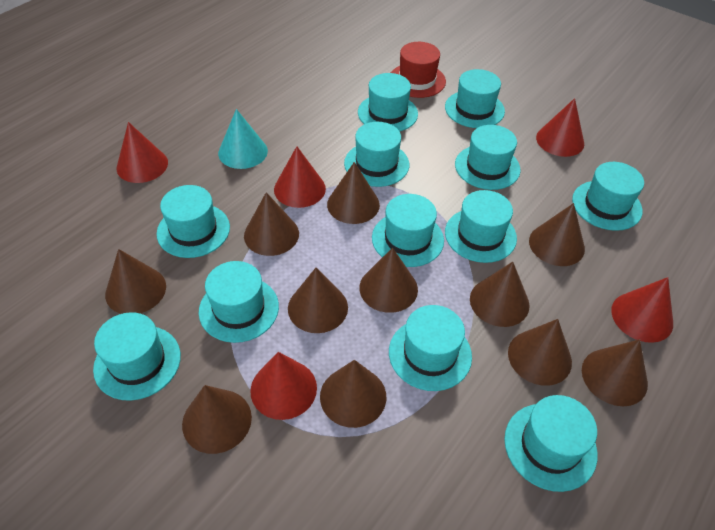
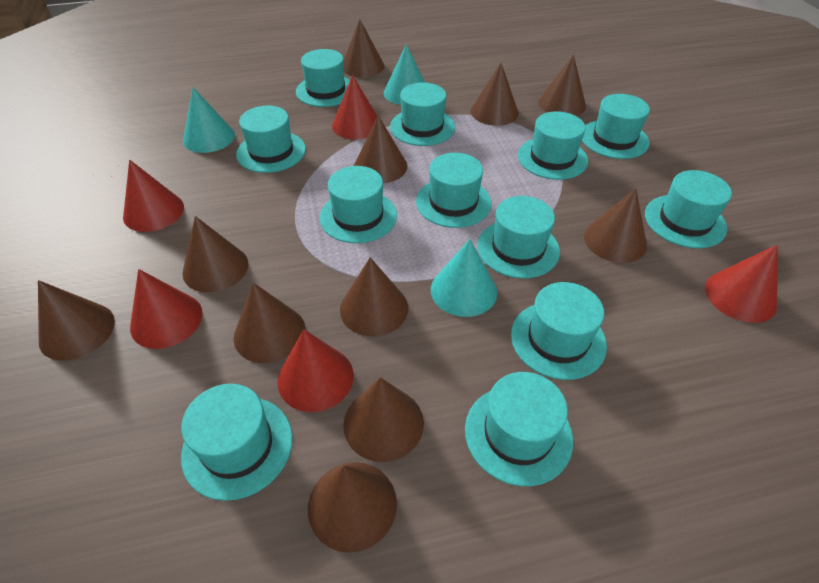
red hat: [391,42,446,98] = 1 -> none = 0
turquoise cone: [218,109,268,169] = 1 -> [183,87,235,153] [384,44,425,105] [431,239,497,317] = 3

